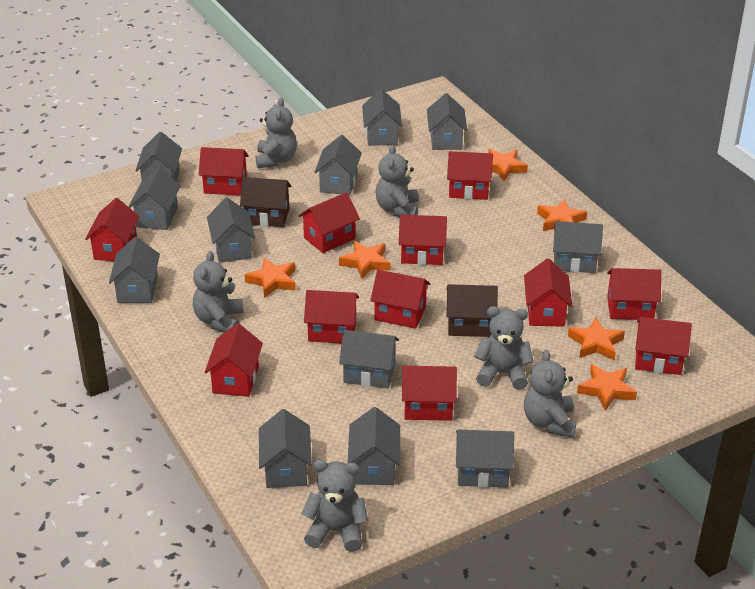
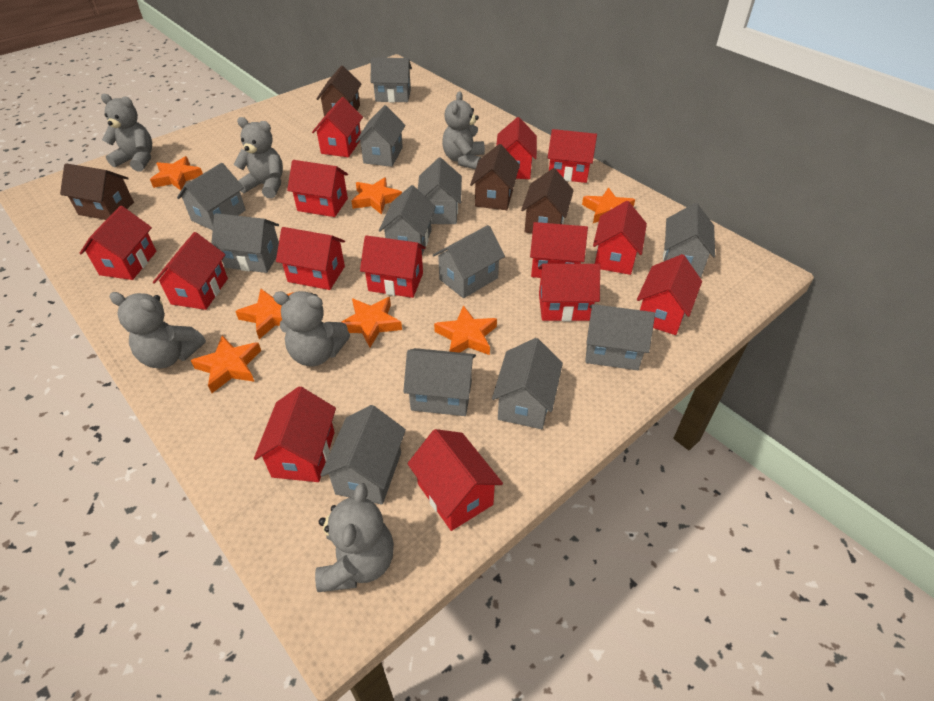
brown house: [240,177,291,227] [446,284,498,337] = 2 -> [60,163,134,220] [317,66,361,116] [470,144,520,210] [521,168,574,234] = 4
orange star: [245,258,296,298] [339,241,390,280] [488,149,528,181] [537,199,587,231] [568,318,625,360] [577,364,637,411] = 6 -> [150,156,203,190] [191,336,261,393] [235,289,294,339] [342,297,402,347] [351,177,402,215] [434,305,497,355] [582,188,635,223] = 7
red house: [85,198,140,261] [199,147,249,195] [205,323,263,397] [299,192,360,253] [304,290,359,344] [370,270,430,329] [399,215,447,265] [402,366,457,421] [447,151,493,200] [524,259,572,327] [607,268,661,320] [635,317,692,375] = 12 -> [80,206,156,280] [153,232,228,310] [254,386,336,482] [276,227,345,290] [287,160,348,217] [312,97,363,157] [360,235,426,298] [407,429,503,531] [496,117,537,179] [530,222,588,278] [538,264,600,321] [548,129,597,183] [593,201,647,275] [637,254,702,335] = 14

